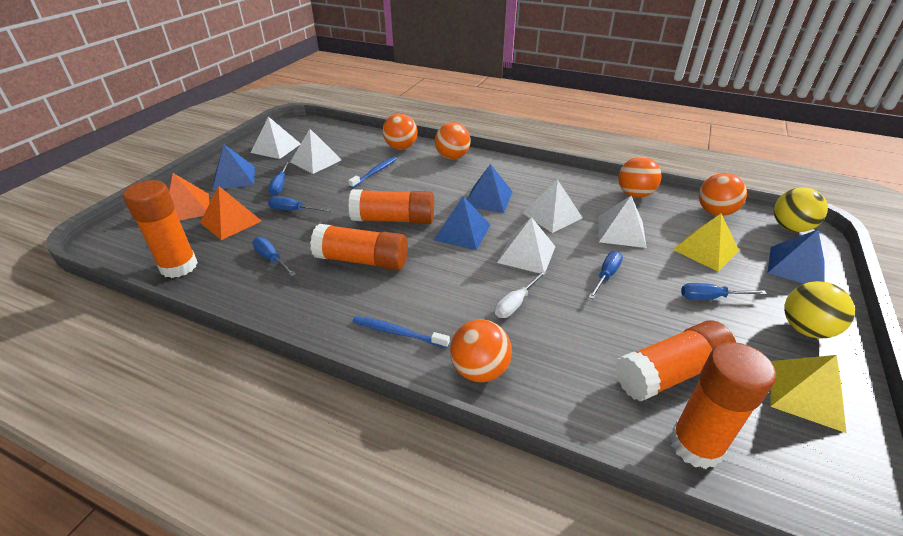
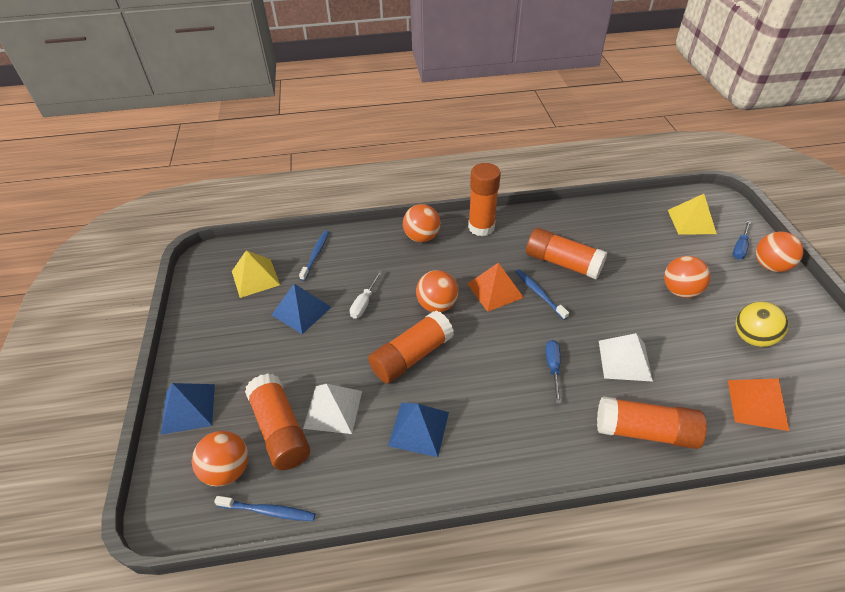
blue pyramid: [213,145,255,190] [434,196,490,250] [467,164,513,213] [767,230,825,284] = 4 -> [161,383,215,435] [272,284,331,334] [388,403,449,457] = 3
blue screwdriver: [252,237,296,276] [268,161,290,195] [268,196,331,212] [588,251,623,299] [681,283,767,300] = 5 -> [545,340,561,404] [732,221,751,259] = 2
blue toothbrush: [348,156,397,188] [352,316,450,348] = 2 -> [214,496,315,521] [299,231,329,281] [515,269,569,320] = 3
white pyramid: [251,117,301,159] [290,129,342,174] [497,217,556,273] [522,180,583,233] [598,196,647,248] = 5 -> [303,384,362,434] [599,333,653,382] = 2
yellow ball: [774,187,828,232] [784,281,855,339] = 2 -> [736,302,788,347] = 1

